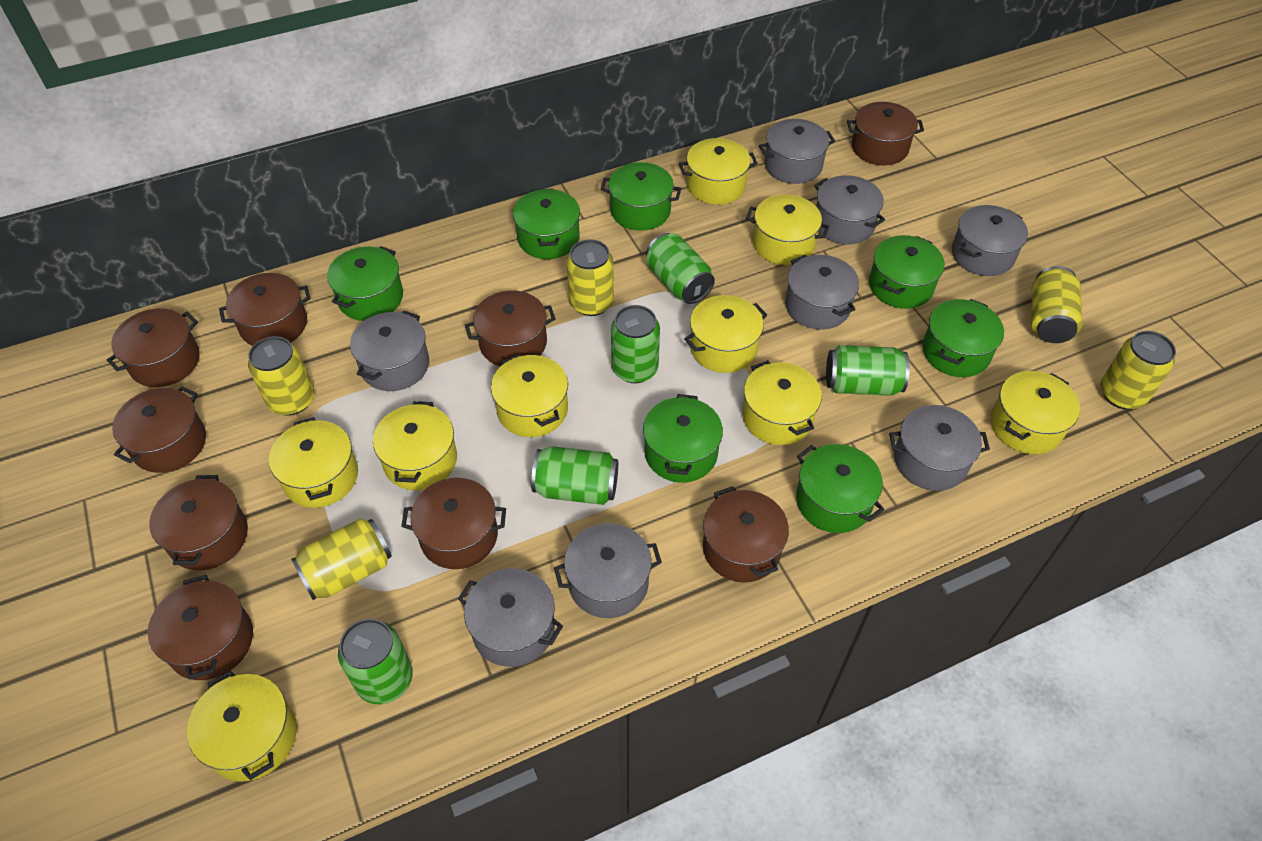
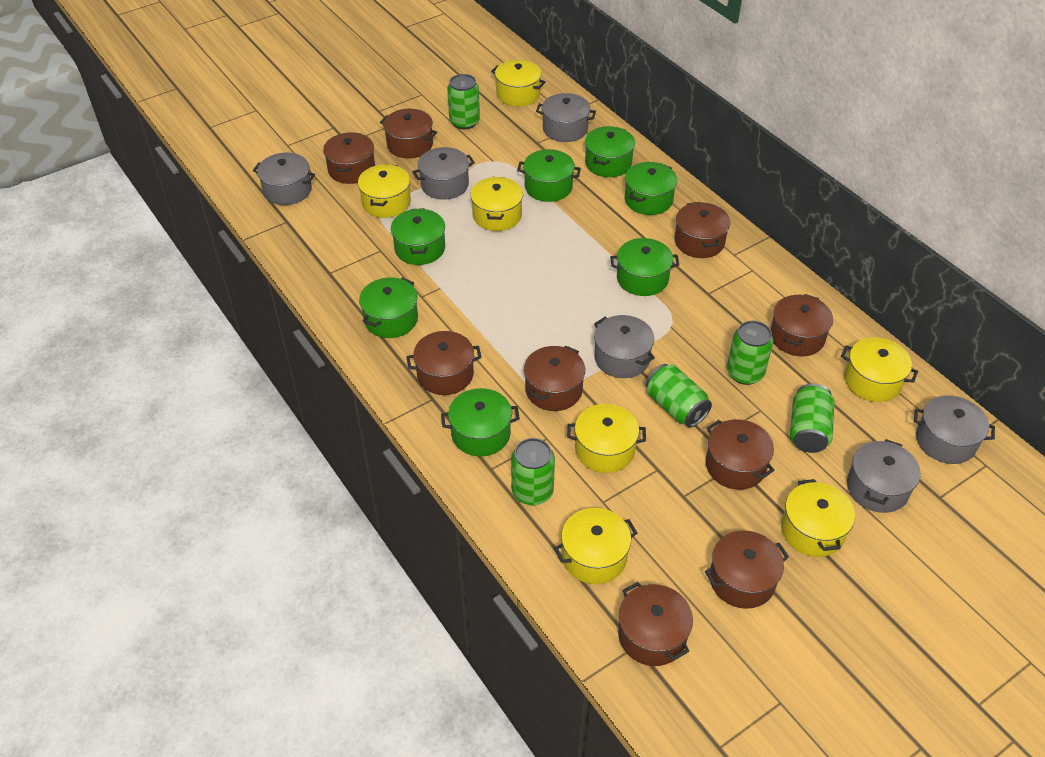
grey pot: [350,311,429,391] [458,568,563,667] [554,523,662,618] [759,119,835,184] [785,254,859,330] [814,175,885,244] [889,405,990,491] [952,205,1028,276] = 8 -> [253,153,315,205] [412,147,475,200] [536,93,596,142] [594,315,655,378] [847,439,921,513] [914,395,995,464] = 6
yellow can: [248,336,314,416] [291,518,392,600] [567,239,614,316] [1032,266,1083,343] [1101,331,1176,410] = 5 -> none = 0
yellow pot: [187,670,297,782] [269,417,358,508] [373,401,457,490] [491,354,568,437] [679,138,758,205] [684,295,767,373] [742,360,822,445] [746,194,829,265] [991,371,1080,454] = 9 -> [358,164,411,218] [470,177,523,231] [491,60,546,106] [554,508,637,584] [567,404,646,473] [781,479,855,557] [841,337,918,402] = 7

